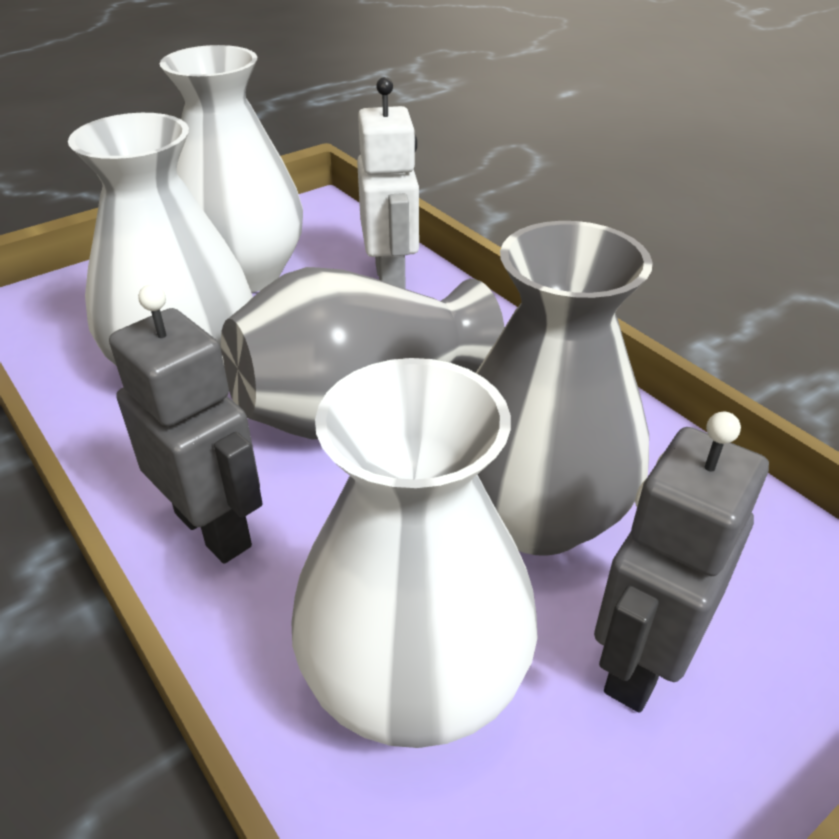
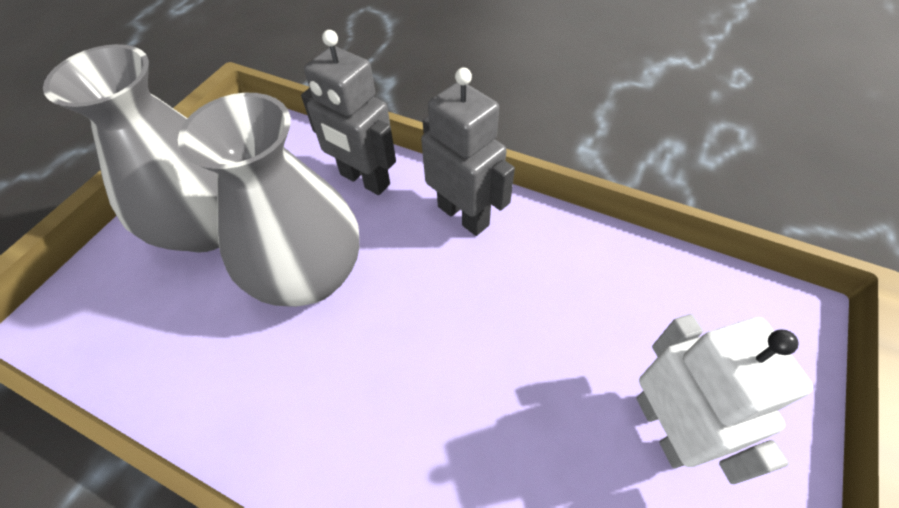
white vase: [68,113,253,365] [159,45,303,293] [291,358,538,748] = 3 -> none = 0

